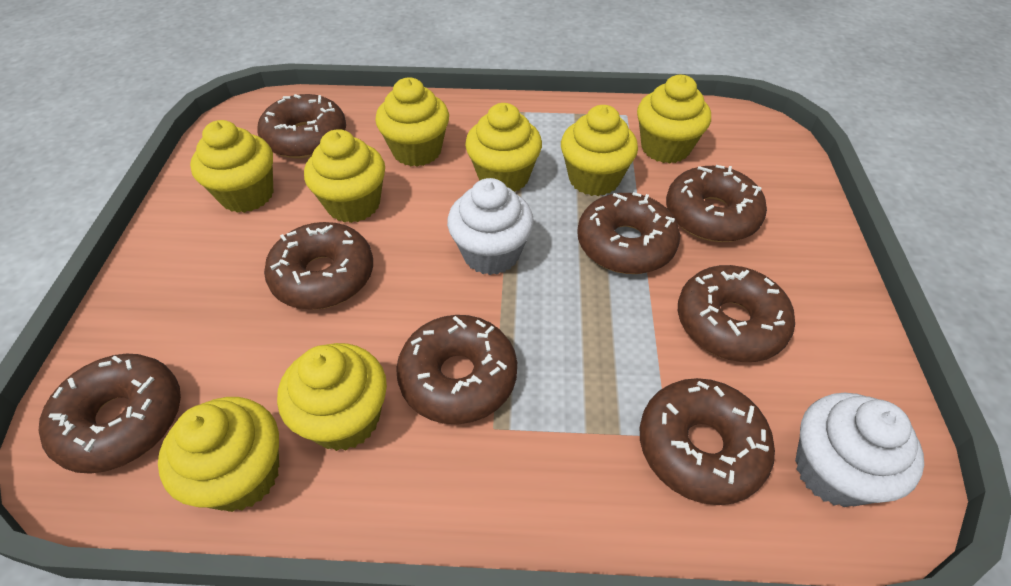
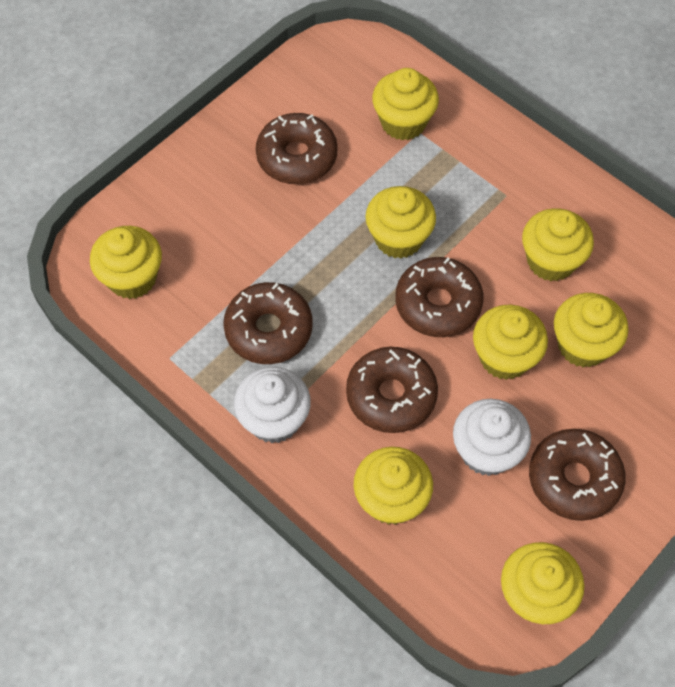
brown donut: [39,354,181,474] [257,94,346,159] [264,222,373,310] [396,315,517,424] [577,192,680,274] [640,378,775,505] [666,165,767,242] [678,265,795,362] = 8 -> [223,282,313,364] [256,113,338,184] [346,347,438,433] [395,257,484,337] [529,429,626,521] = 5

